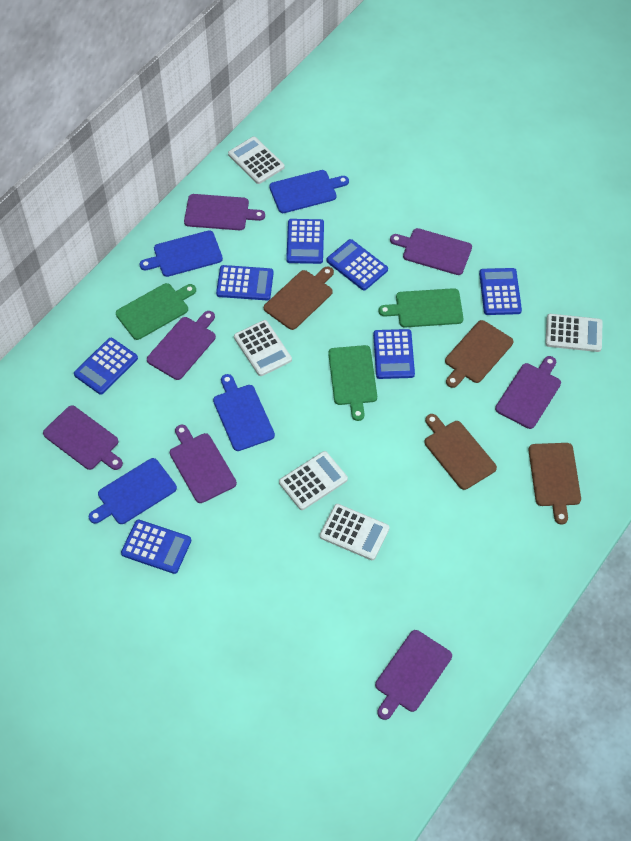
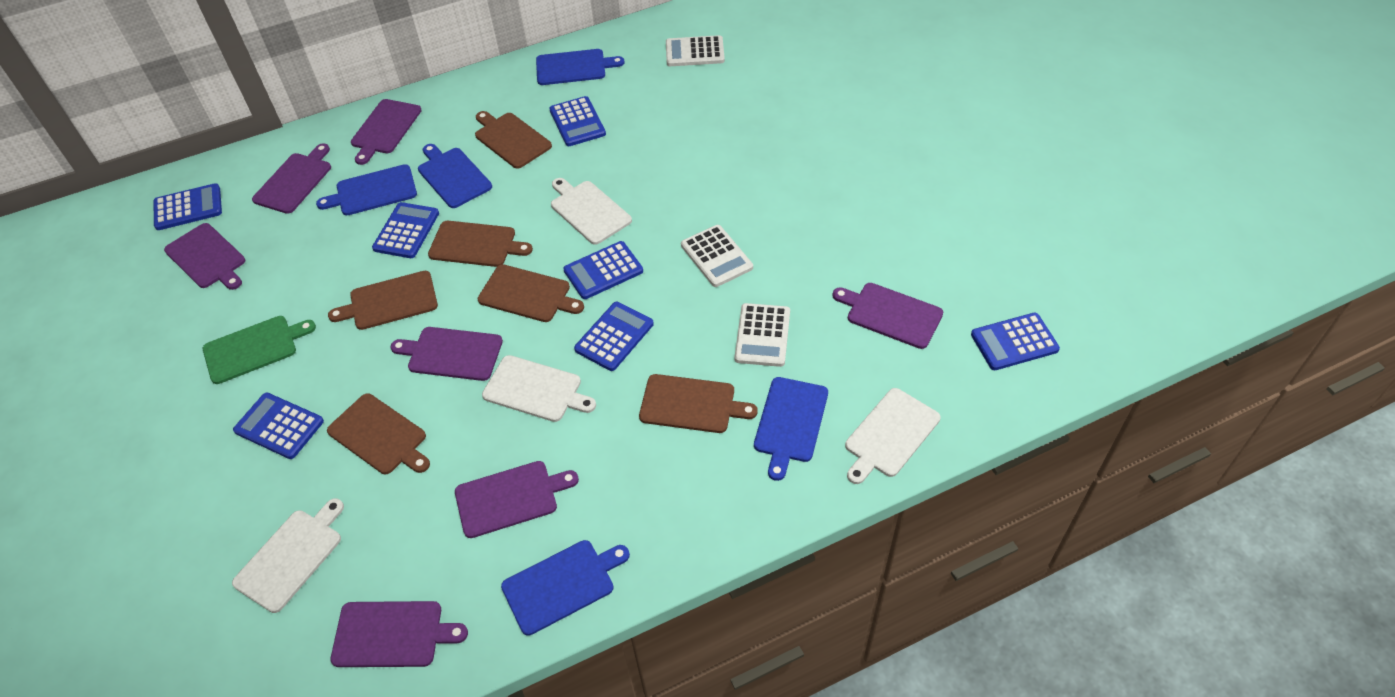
blue cutting board: [89,458,177,524] [140,230,223,277] [213,374,275,451] [269,170,349,213] = 4 -> [316,164,417,215] [418,144,492,208] [501,540,630,636] [536,49,625,85] [754,377,828,481] = 5
brown cutting board: [264,266,334,330] [424,414,497,490] [445,320,513,388] [528,443,581,525] = 4 -> [327,393,430,474] [328,271,438,330] [428,221,533,267] [475,111,552,169] [478,264,584,322] [639,374,758,433] = 6
green cutting board: [116,283,196,340] [328,345,377,421] [378,288,463,327] = 3 -> [203,316,316,384] = 1
white calculator: [228,137,285,184] [234,320,292,376] [279,451,348,510] [320,504,390,560] [545,314,602,352] = 5 -> [666,35,725,66] [681,225,753,287] [734,303,790,367] = 3
white cutting board: none = 0 -> [232,498,344,613] [482,355,596,422] [551,178,632,245] [845,388,941,484] = 4

